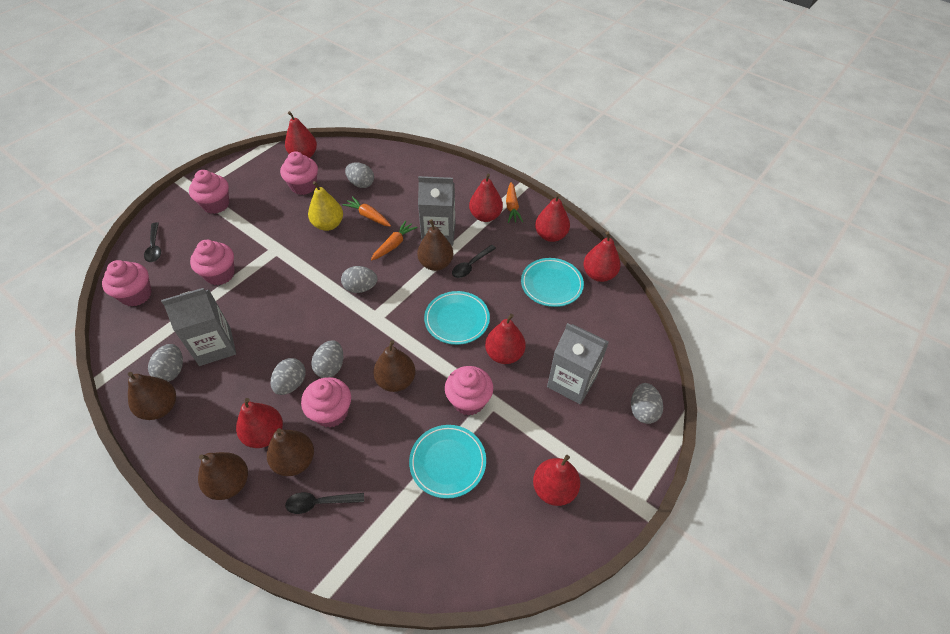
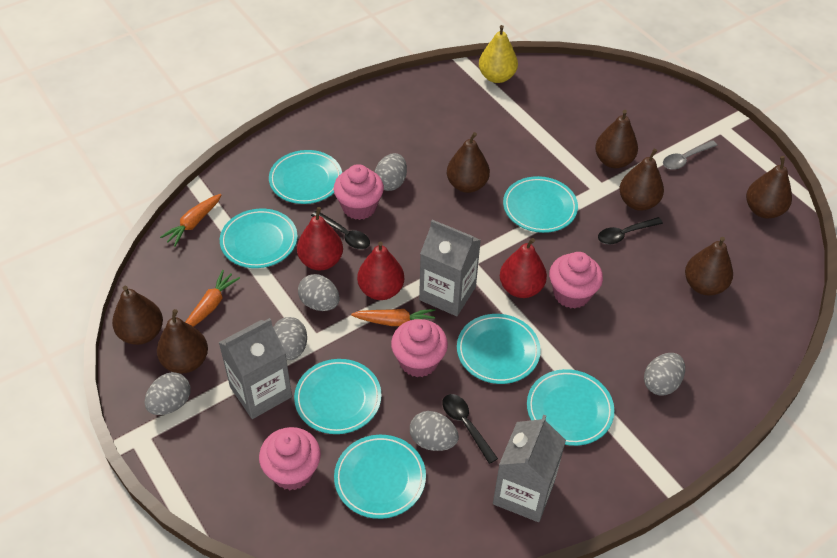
brown pear: [128,372,176,420] [198,452,248,500] [267,428,314,476] [373,340,416,392] [417,219,453,271] = 5 -> [112,286,163,345] [157,309,208,374] [447,132,490,193] [595,110,638,168] [619,149,664,211] [685,237,733,296] [746,156,792,219] = 7
grey spoon: none = 0 -> [663,140,718,170] = 1
pink cupcake: [102,260,152,307] [189,170,229,214] [190,240,235,285] [280,151,318,195] [301,377,351,427] [445,366,493,416] = 6 -> [259,427,321,490] [334,164,384,220] [391,319,448,377] [549,252,603,309] = 4
red pear: [236,398,283,448] [285,111,317,158] [469,173,503,222] [485,314,526,364] [533,455,580,506] [535,194,570,242] [583,231,621,282] = 7 -> [297,207,343,270] [357,241,404,300] [500,238,547,298] = 3
turquoise plate: [409,425,486,499] [424,291,490,345] [521,258,584,307] = 3 -> [220,209,298,268] [269,150,342,204] [294,359,382,434] [334,435,426,519] [457,314,541,384] [503,176,578,233] [527,369,614,446] = 7

